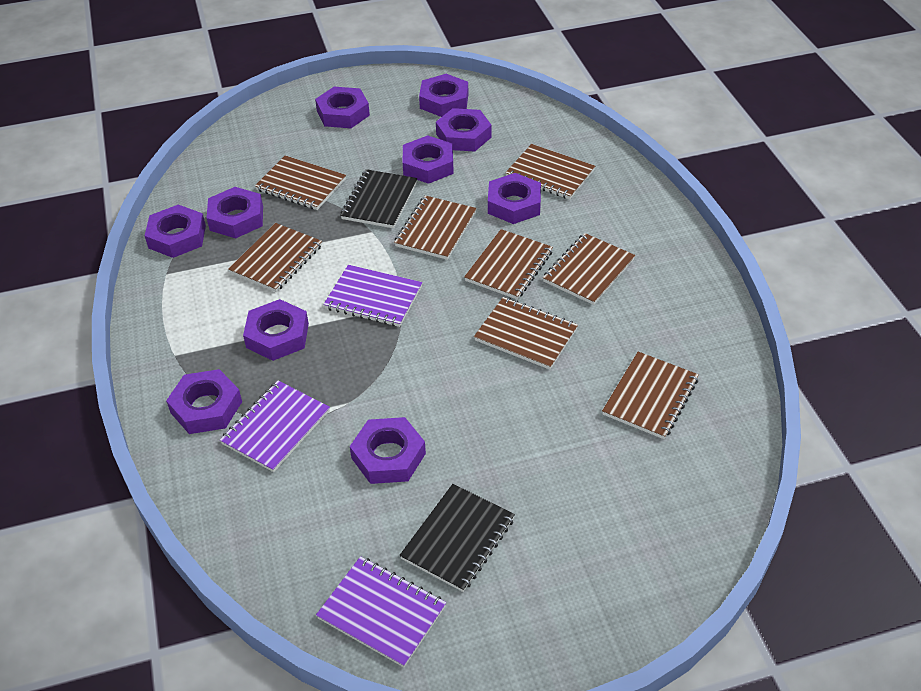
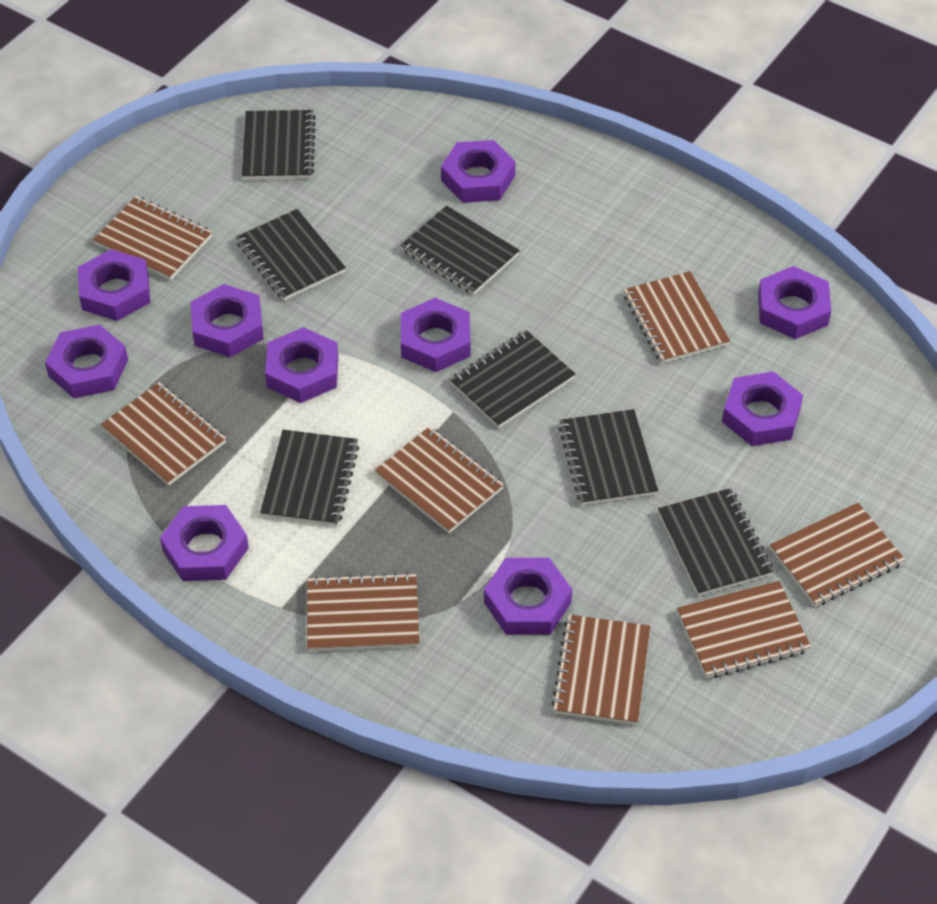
black notebook: [340,169,417,228] [400,484,515,592] = 2 -> [236,209,346,301] [242,110,316,180] [260,430,359,526] [400,206,520,295] [450,330,575,428] [558,409,658,505] [658,488,774,596] = 7
purple notebook: [220,381,330,472] [316,556,446,667] [323,265,422,327] = 3 -> none = 0

